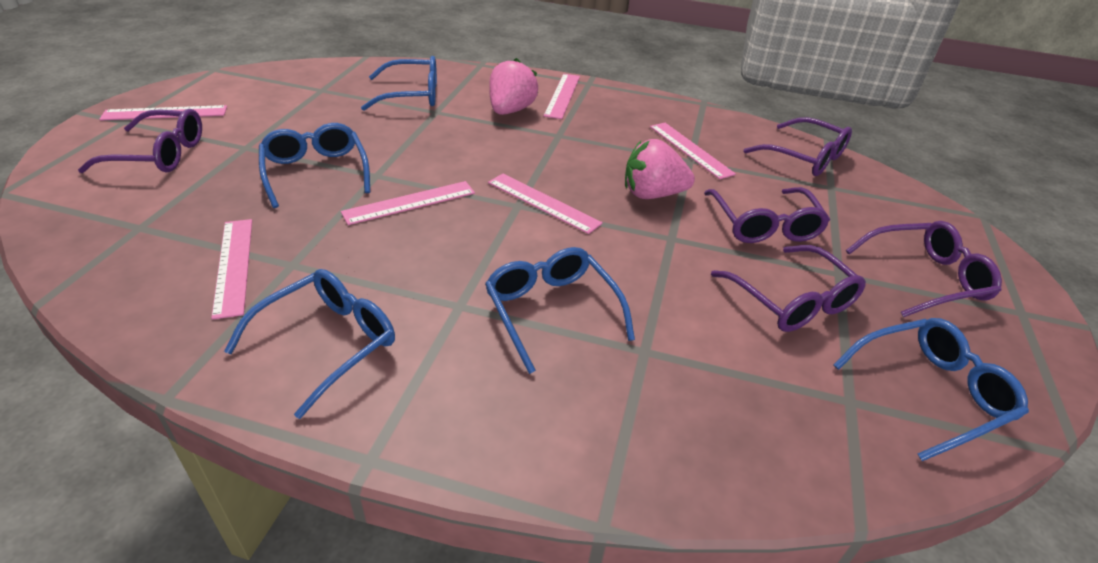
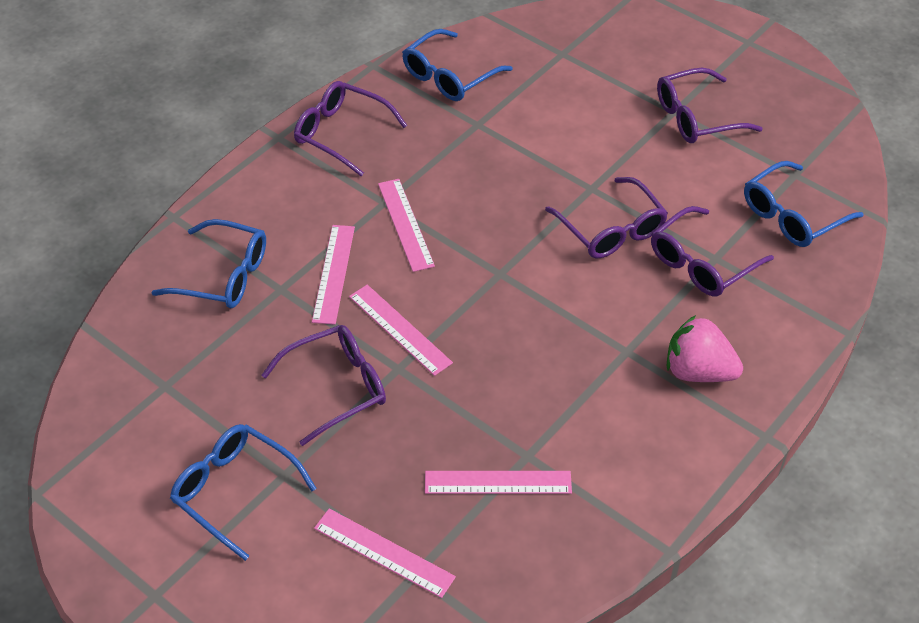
blue glasses: [224,269,395,419] [259,123,370,208] [361,56,437,111] [485,247,635,374] [833,318,1029,461] = 5 -> [151,219,266,308] [170,424,317,561] [402,29,513,101] [744,161,864,247] = 4
pink ruler: [99,105,227,121] [211,219,252,320] [341,181,475,225] [488,173,603,234] [544,74,580,119] [650,123,736,179] = 6 -> [312,225,355,325] [314,508,456,598] [349,285,453,376] [378,179,435,272] [425,471,572,494] = 5
pink strawberry: [489,58,538,115] [625,139,695,199] = 2 -> [667,315,743,382] = 1

